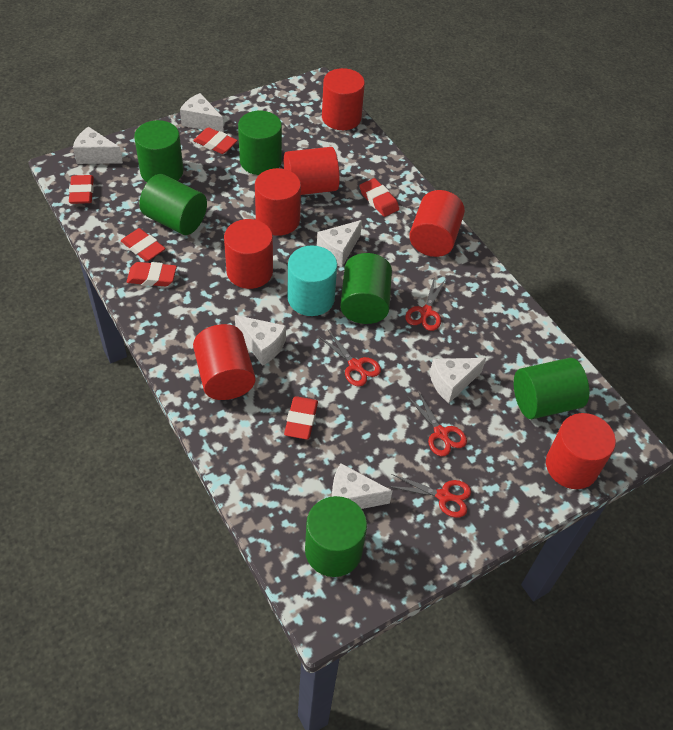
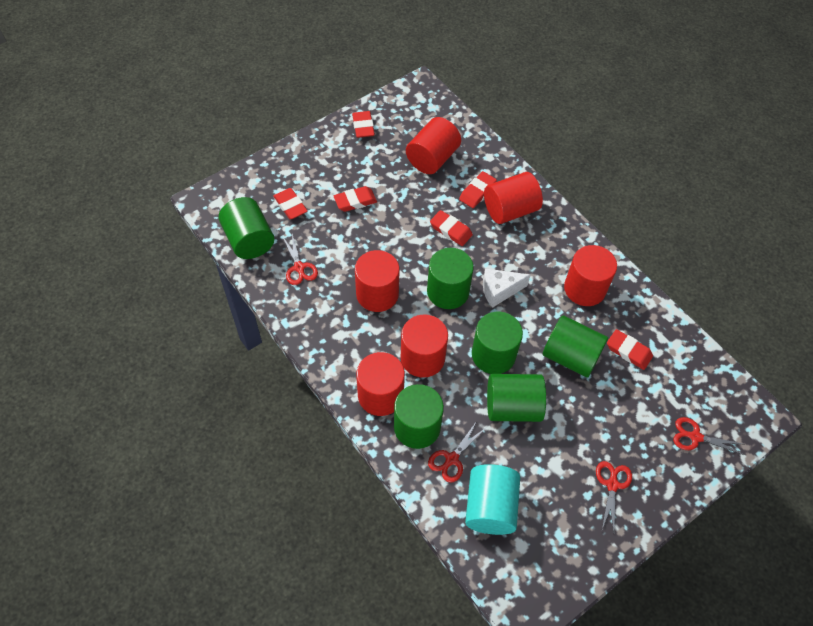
red cylinder: [193,324,255,400] [224,219,273,289] [255,168,301,236] [284,147,340,195] [322,68,365,130] [409,190,465,257] [546,413,616,489] = 7 -> [355,250,400,312] [356,352,405,416] [401,314,448,378] [406,117,461,174] [484,172,543,224] [564,245,617,306] = 6
white cheese: [73,126,123,164] [180,93,224,133] [235,315,286,366] [317,220,362,267] [332,463,393,509] [430,358,486,403] = 6 -> [483,268,531,308] = 1

